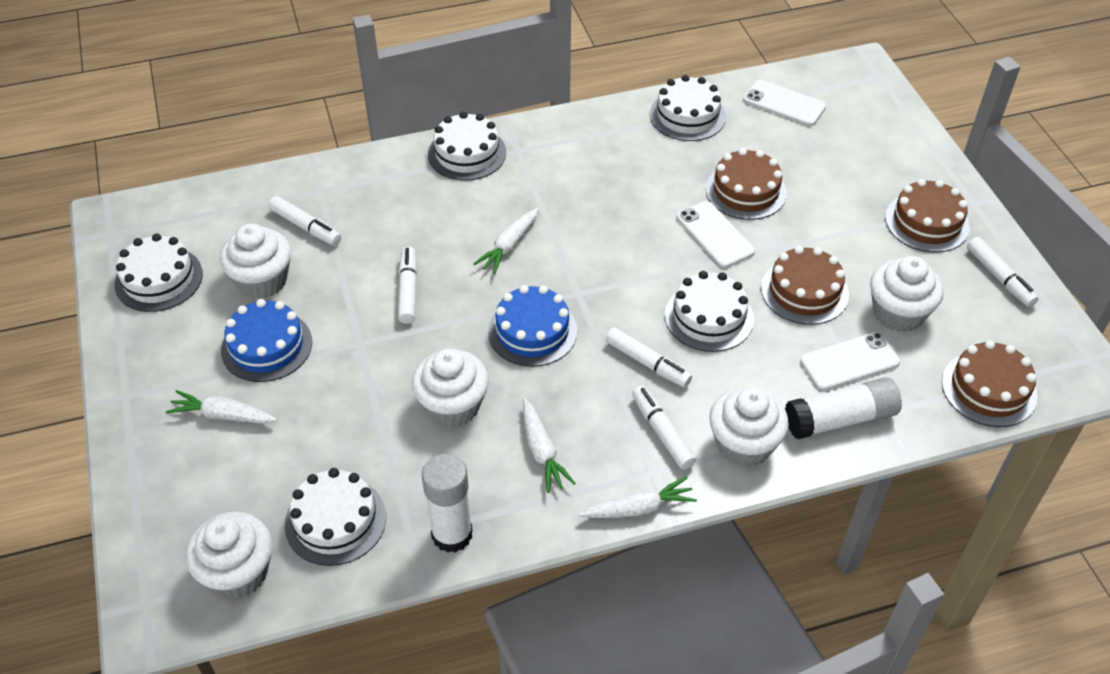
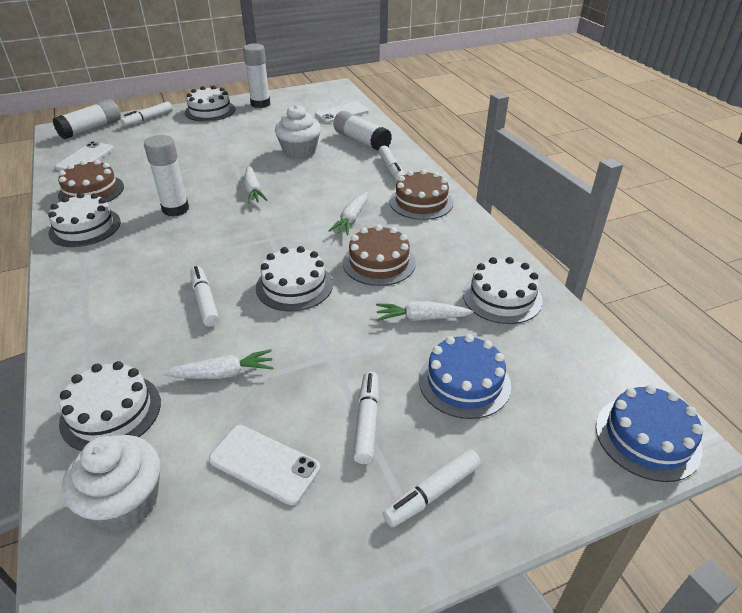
brown cake: [706,148,787,220] [761,246,849,325] [885,179,970,252] [942,340,1037,427] = 4 -> [58,159,124,202] [343,225,416,286] [390,169,453,220] = 3
white cupcake: [186,512,272,599] [220,224,291,299] [412,349,489,427] [709,387,789,467] [870,256,944,332] = 5 -> [62,435,160,531] [275,104,321,160] = 2
white glue stick: [422,454,472,553] [785,377,902,439] = 2 -> [53,99,121,139] [144,135,189,216] [243,44,270,108] [333,111,392,151] = 4

